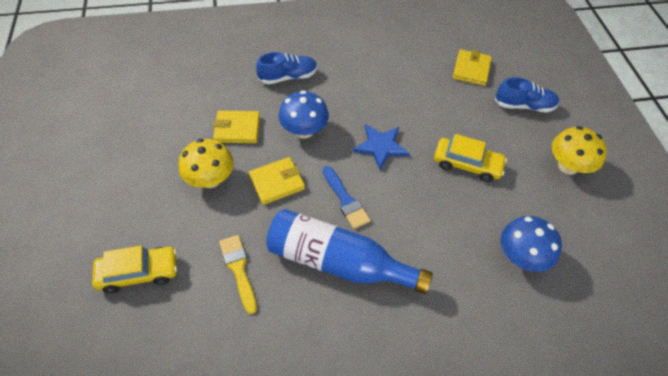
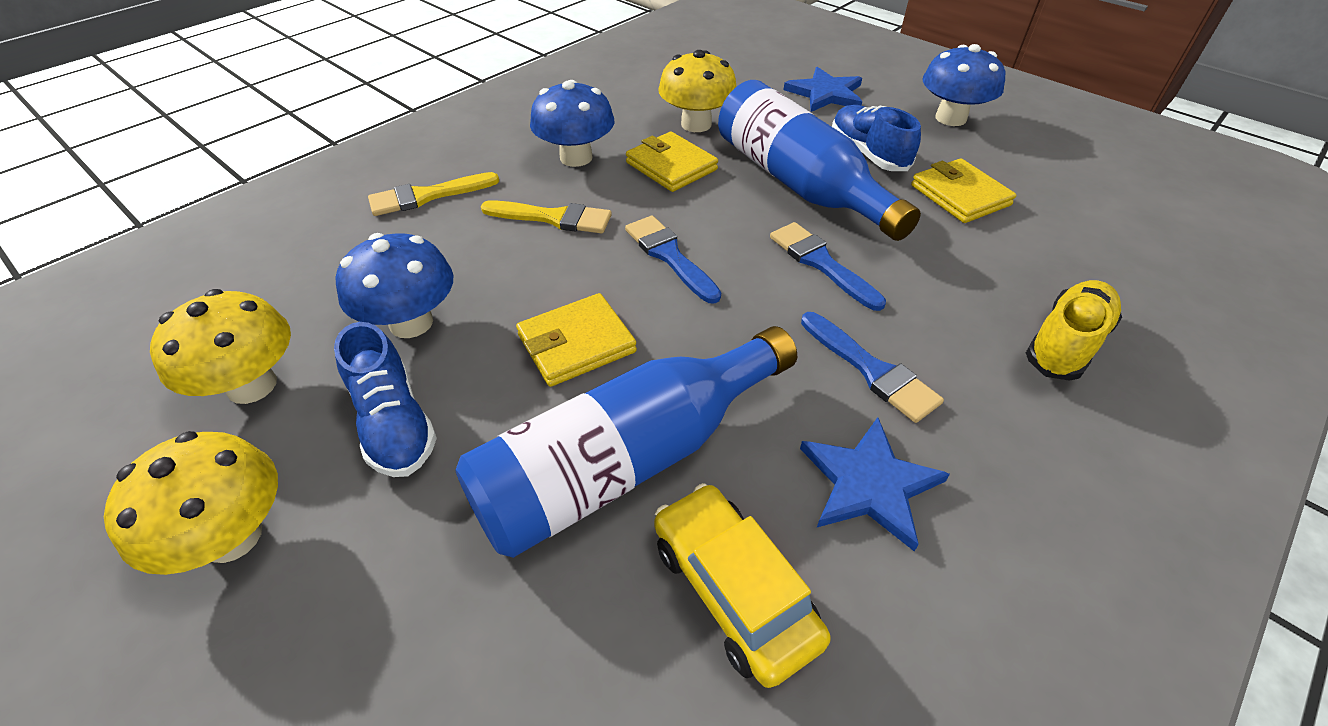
blue bottle: [266,209,433,294] = 1 -> [455,326,797,558] [718,80,921,241] = 2
blue brush: [323,166,371,229] = 1 -> [625,216,721,304] [770,222,886,311] [801,312,944,423] = 3
blue mushroom: [279,90,329,139] [501,216,562,272] = 2 -> [336,233,453,338] [530,80,614,167] [922,44,1005,126] = 3
blue star: [353,124,409,170] = 1 -> [784,67,862,112] [800,417,950,551] = 2
yellow brush: [219,235,257,314] = 1 -> [368,172,499,216] [481,200,612,233] = 2
yellow car: [92,246,177,294] [434,134,507,182] = 2 -> [654,483,831,688] = 1
yellow mushroom: [179,139,234,188] [552,126,607,175] = 2 -> [104,431,278,575] [150,289,291,404] [658,50,737,132] = 3
yellow shoe: none = 0 -> [1026,280,1122,381] = 1

